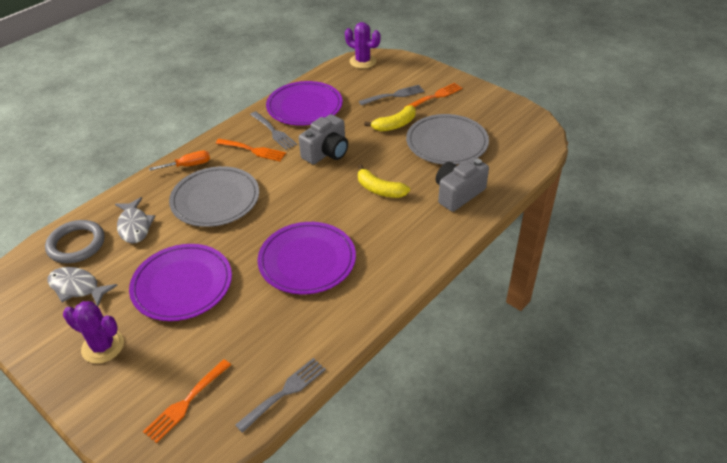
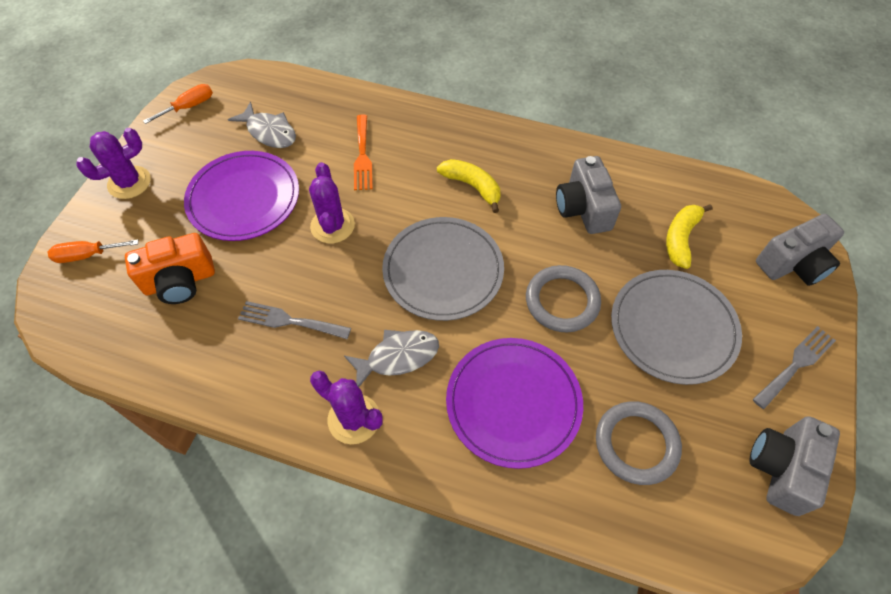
grey camera: [299,114,348,165] [436,158,489,212] = 2 -> [556,156,621,234] [749,416,840,516] [756,214,844,286] = 3
grey fork: [235,358,326,433] [250,111,297,150] [359,85,424,105] = 3 -> [238,301,351,339] [753,326,836,409] = 2
grey ring: [45,220,105,263] = 1 -> [526,265,601,332] [596,401,682,485] = 2
orange camera: none = 0 -> [125,233,215,304] = 1
orange fork: [143,359,231,443] [216,139,286,161] [404,83,463,108] = 3 -> [354,114,373,190] = 1
orange screwdriver: [149,151,210,171] = 1 -> [48,240,138,263] [143,84,213,124] = 2
purple cactus: [63,301,124,364] [345,22,380,69] = 2 -> [76,128,151,199] [309,162,355,243] [310,371,383,444] = 3
purple plate: [129,244,232,321] [257,222,356,294] [266,81,343,126] = 3 -> [184,151,299,241] [446,338,583,469] = 2

